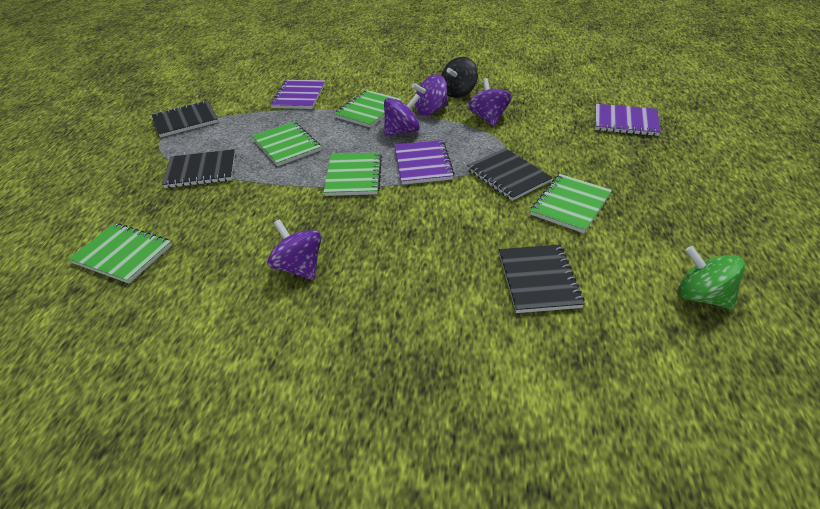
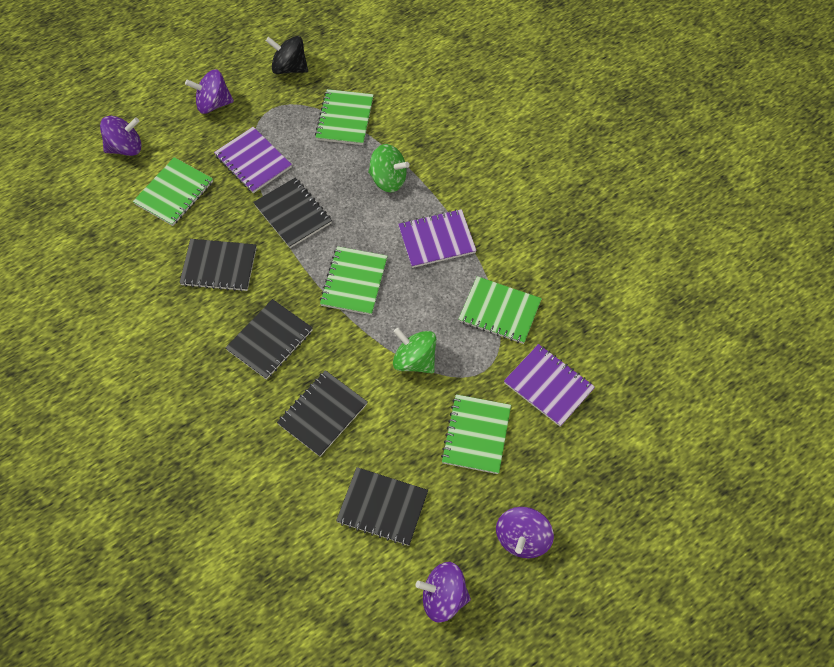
black notebook: [152,101,218,137] [162,149,235,188] [467,148,553,201] [499,244,585,313] = 4 -> [179,239,257,292] [225,299,313,380] [253,178,332,248] [277,370,367,457] [336,467,428,546] = 5
green spinning top: [678,246,745,310] = 1 -> [368,144,410,192] [393,328,436,373] = 2

